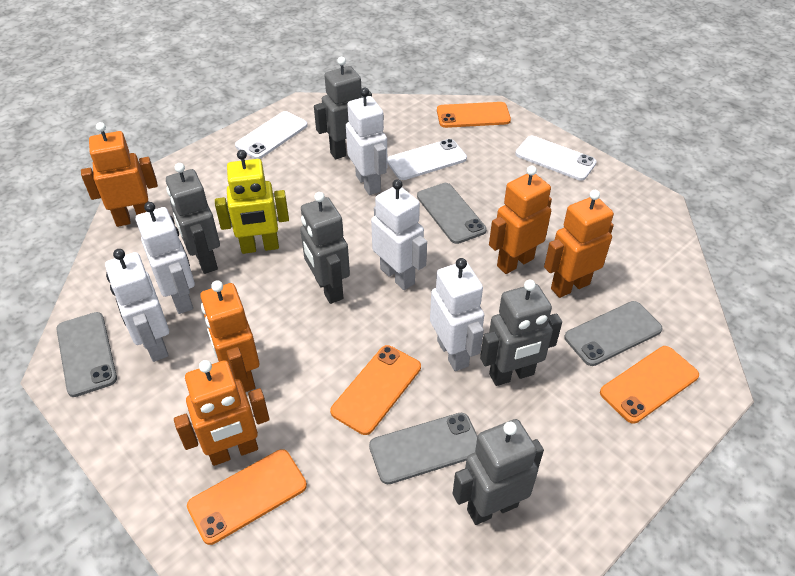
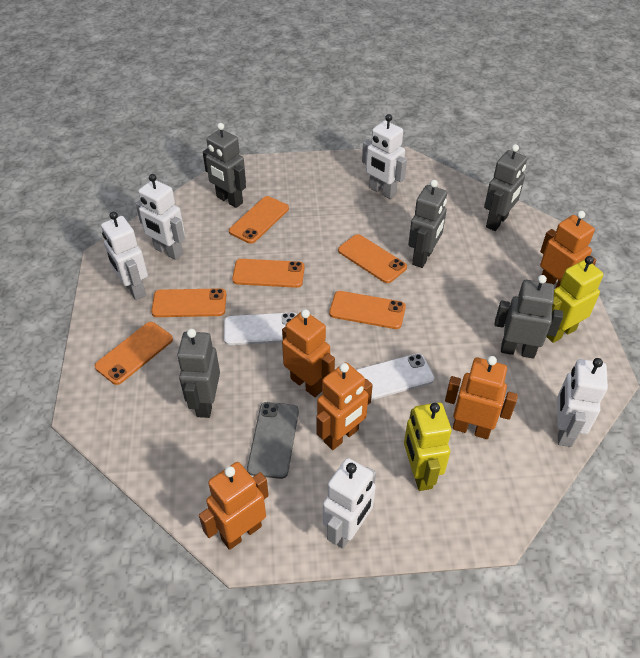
grey phone: [56,312,117,397] [369,413,477,484] [417,183,487,244] [564,301,663,366] = 4 -> [247,402,299,479] = 1
orange phone: [187,449,307,545] [330,345,421,435] [437,102,511,128] [600,346,699,424] = 4 -> [94,322,173,385] [151,288,226,317] [229,196,289,244] [232,259,304,288] [329,291,406,329] [338,234,407,283] = 6
white phone: [235,111,308,159] [387,139,467,180] [515,136,597,181] = 3 -> [224,312,297,345] [356,353,434,400] = 2
yellow robot: [215,150,289,254] = 1 -> [404,402,452,491] [546,256,604,343] = 2

